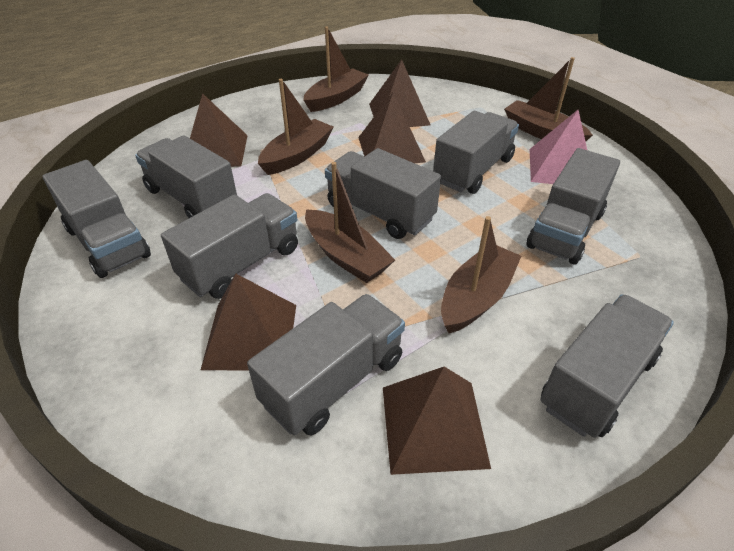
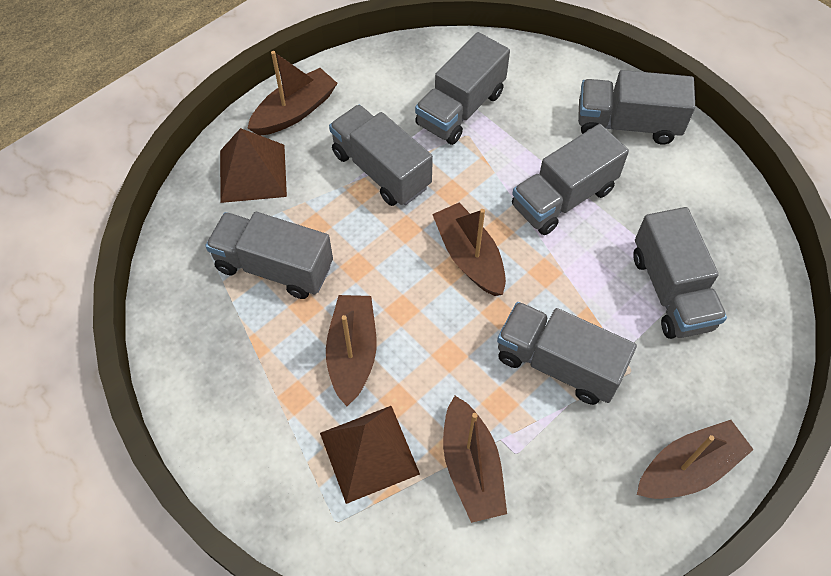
brown pyramid: [190,93,248,167] [201,273,296,370] [358,92,426,163] [369,59,430,127] [383,367,491,475] = 5 -> [220,128,287,203] [320,406,420,504] = 2
grey truck: [43,160,151,278] [135,135,237,218] [161,193,298,299] [247,294,405,436] [325,148,441,239] [433,111,519,194] [527,148,620,265] [540,294,674,438] = 8 -> [205,212,333,299] [329,105,433,206] [415,32,510,145] [497,302,637,405] [512,124,629,235] [578,70,695,145] [633,207,727,339] = 7
pink pyramid: [530,110,587,184] = 1 -> none = 0

